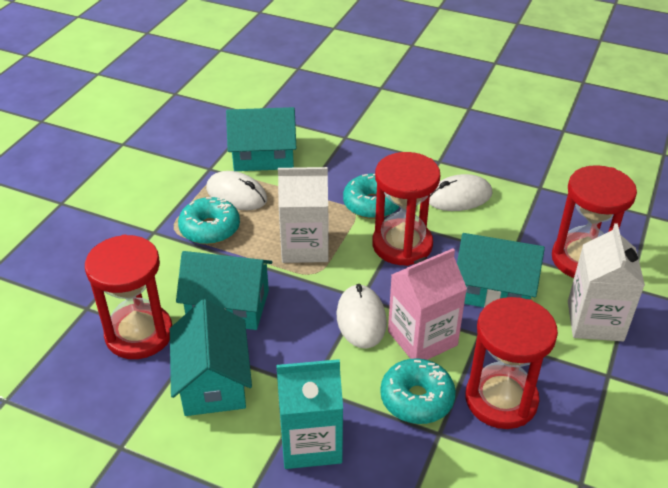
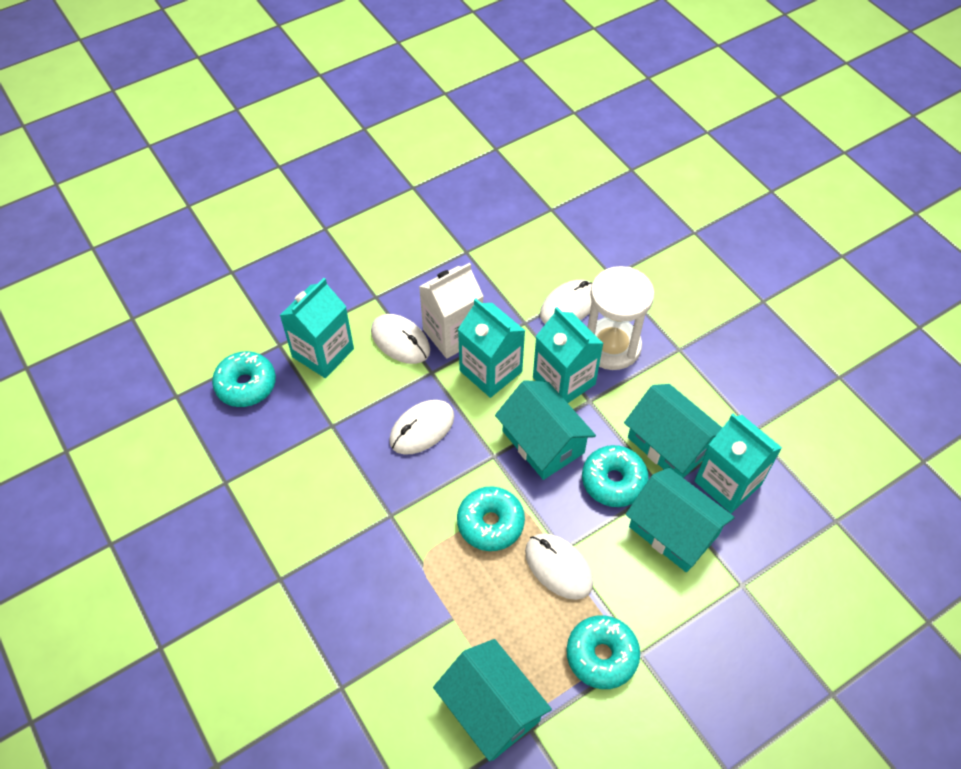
pink carton: [388,248,467,360] = 1 -> none = 0
red hourglass: [85,235,172,359] [372,152,441,266] [466,297,558,429] [552,165,637,278] = 4 -> none = 0
turquoise carton: [276,359,343,469] = 1 -> [280,278,354,378] [458,298,526,398] [533,307,604,403] [695,414,782,513] = 4
turquoise donut: [178,197,240,245] [343,174,399,219] [380,358,456,424] = 3 -> [212,351,276,407] [457,486,525,551] [566,615,640,689] [582,445,649,507] = 4
white carton: [278,167,329,263] [568,223,645,341] = 2 -> [419,263,483,359] = 1
white hourglass: none = 0 -> [588,266,654,370] = 1
white mouse: [206,171,267,210] [337,284,387,349] [429,174,492,211] = 3 -> [371,314,430,364] [389,400,454,455] [525,533,593,600] [540,280,592,324] = 4

